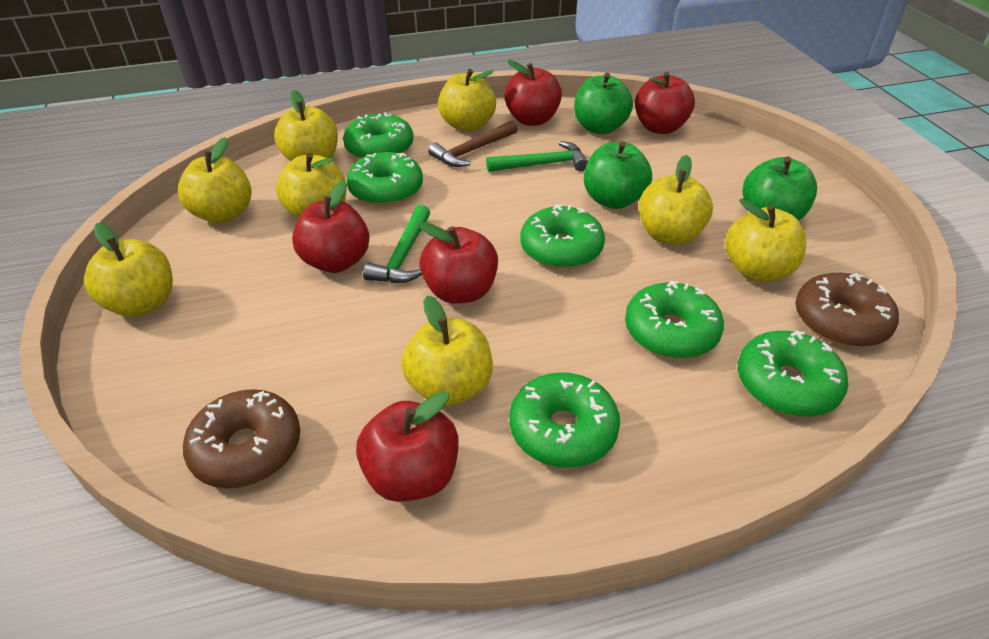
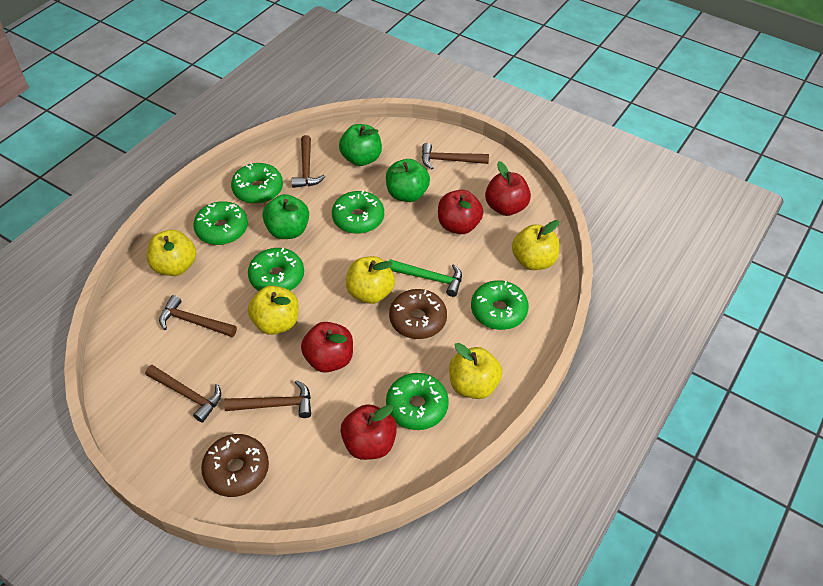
brown hammer: [428,120,517,167] = 1 -> [145,365,221,423] [159,295,237,337] [224,380,311,418] [292,135,326,188] [422,143,489,169] = 5
green hammer: [363,205,430,283] [486,141,588,172] = 2 -> [389,259,462,297] = 1
red apple: [292,180,370,273] [356,391,458,502] [419,222,498,304] [504,60,562,126] [635,72,695,134] = 5 -> [301,322,353,373] [340,404,397,460] [438,190,483,234] [485,161,531,216] = 4
yellow apple: [84,223,173,317] [178,137,252,223] [274,90,338,161] [276,153,346,218] [401,296,493,406] [438,69,496,131] [639,155,713,245] [725,199,806,282] = 8 -> [147,230,196,276] [248,286,299,335] [346,256,395,304] [449,343,502,399] [512,220,559,270] = 5

